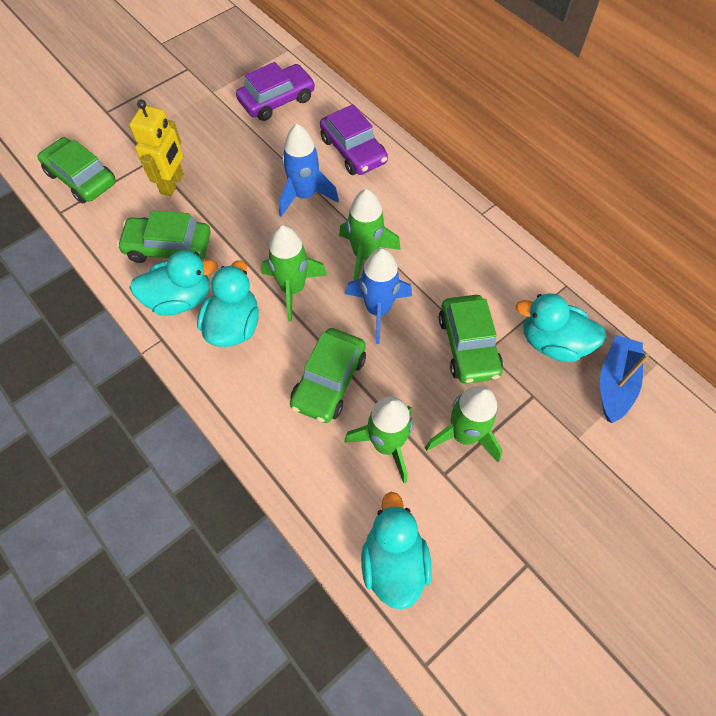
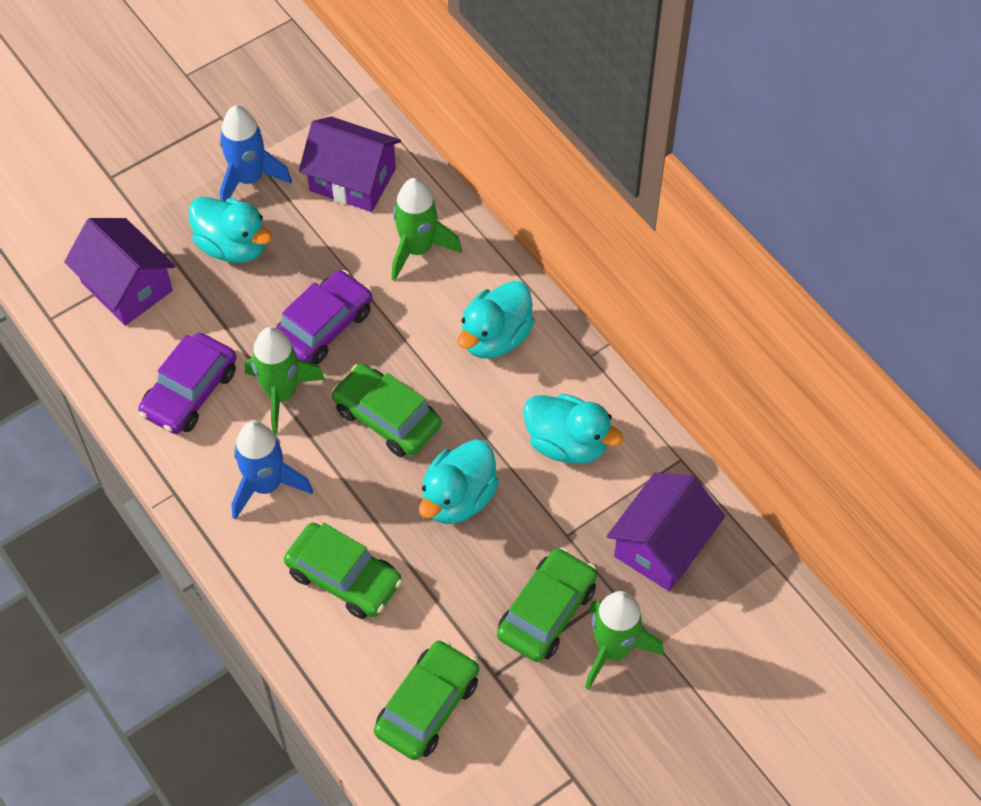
blue boat: [600,335,649,423] = 1 -> none = 0
green rocket: [261,225,327,322] [339,189,401,280] [344,396,413,483] [425,386,503,462] = 4 -> [245,327,325,435] [392,178,462,281] [585,591,663,690] = 3
purple house: none = 0 -> [64,218,175,326] [299,116,401,212] [607,473,725,591] = 3
yellow robot: [129,100,184,196] = 1 -> none = 0

